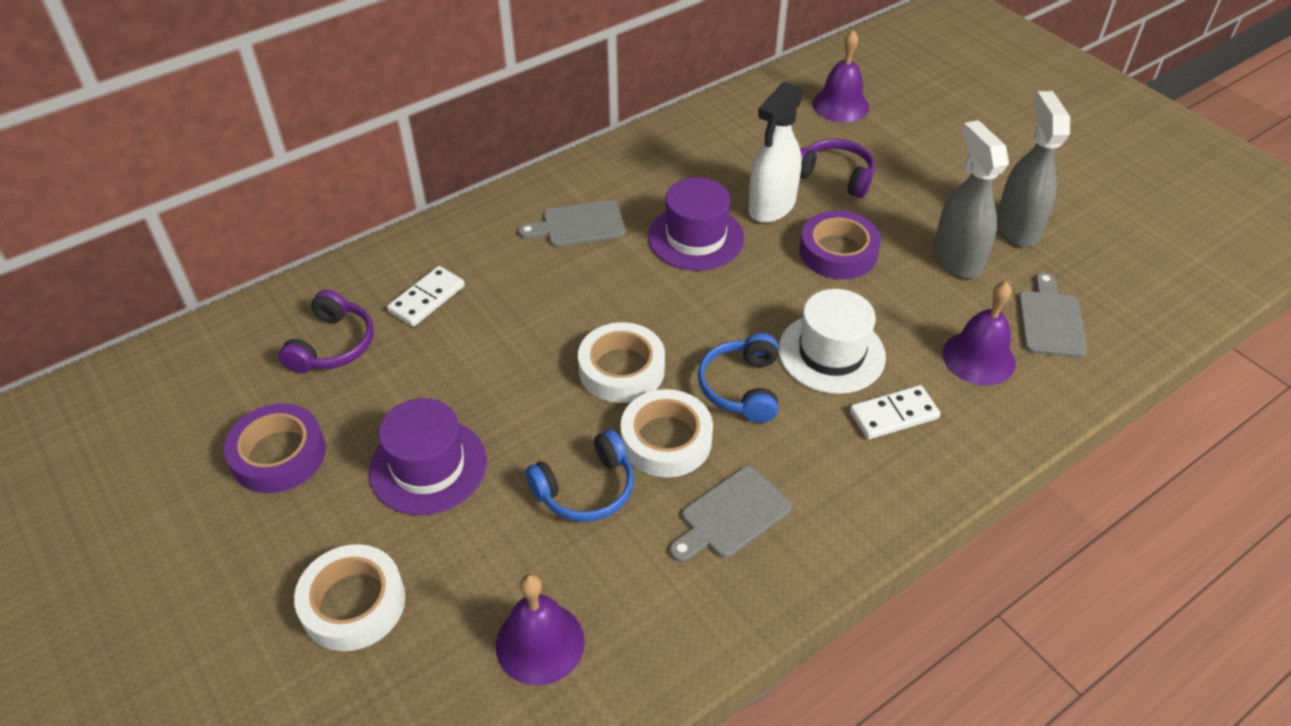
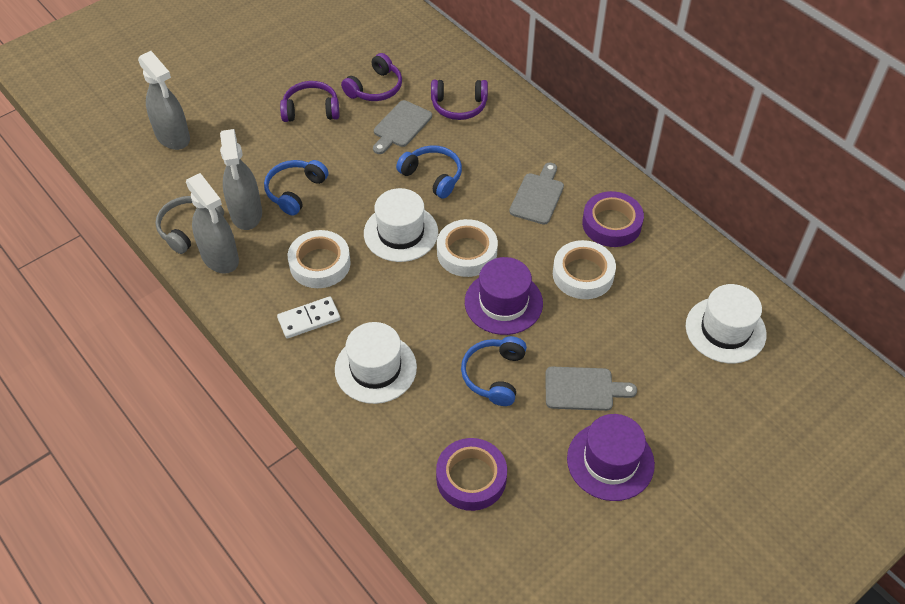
blue headphones: [525,429,634,522] [698,333,778,423] = 2 -> [264,160,329,216] [396,146,462,199] [461,336,527,406] = 3
grey headphones: none = 0 -> [156,196,224,254] = 1
grey spray bottle: [934,120,1009,279] [997,91,1070,247] = 2 -> [138,51,190,150] [186,173,239,274] [220,129,262,230] = 3
purple bell: [496,574,585,686] [812,30,869,122] [942,282,1015,385] = 3 -> none = 0
purple headphones: [279,290,374,373] [800,139,875,198] = 2 -> [280,81,339,122] [341,53,402,101] [431,80,488,120] = 3
white domino: [387,266,465,327] [850,385,941,440] = 2 -> [277,296,340,339] = 1
white hat: [779,289,886,394] = 1 -> [335,322,417,404] [364,188,438,262] [686,284,767,363] = 3
white spray bottle: [748,82,804,223] = 1 -> none = 0

